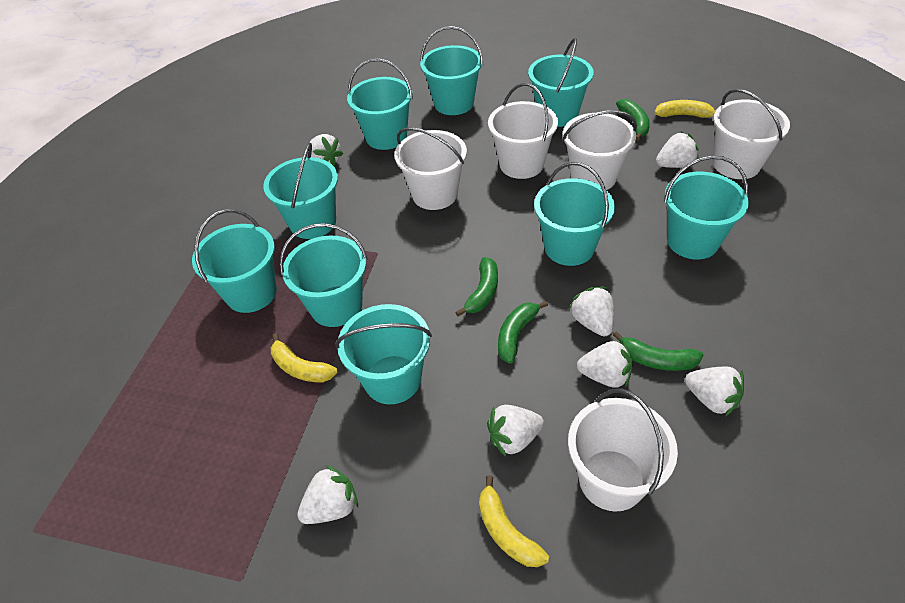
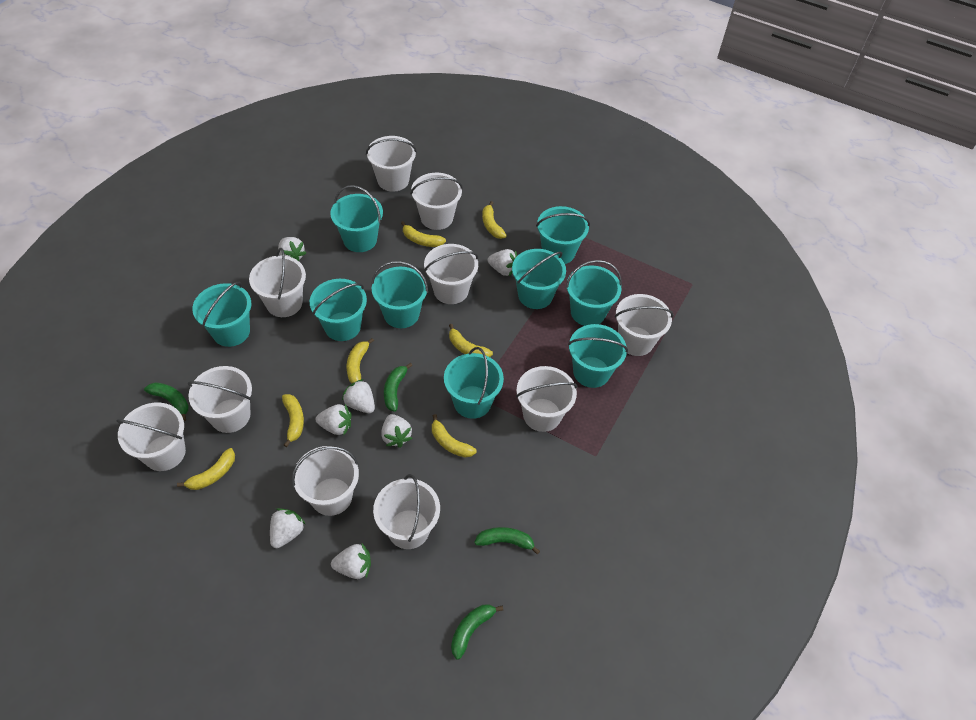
white bucket: [395,127,467,210] [488,83,558,179] [562,110,637,190] [568,388,678,512] [713,89,790,179] = 5 -> [117,403,186,471] [188,366,252,433] [249,248,306,317] [292,446,359,516] [366,136,417,192] [373,474,440,549] [410,173,463,230] [424,244,478,304] [516,366,578,432] [615,294,674,356] = 10
yellow banana: [271,333,338,383] [479,475,549,567] [655,100,715,118] = 3 -> [177,448,235,490] [282,394,304,447] [347,338,374,383] [401,221,446,247] [432,414,477,458] [449,324,493,357] [482,201,507,239] = 7

